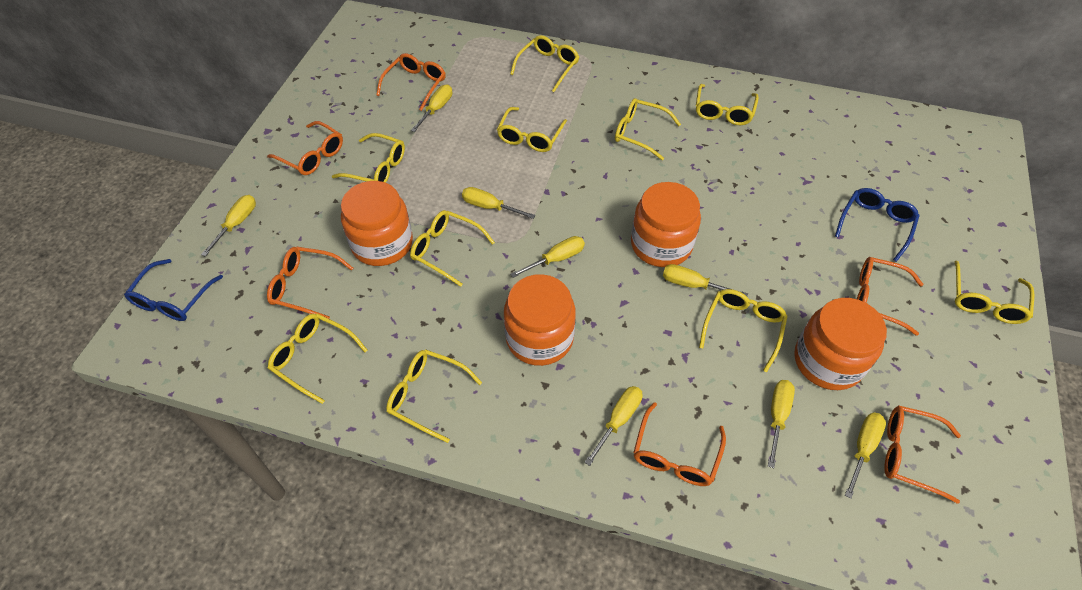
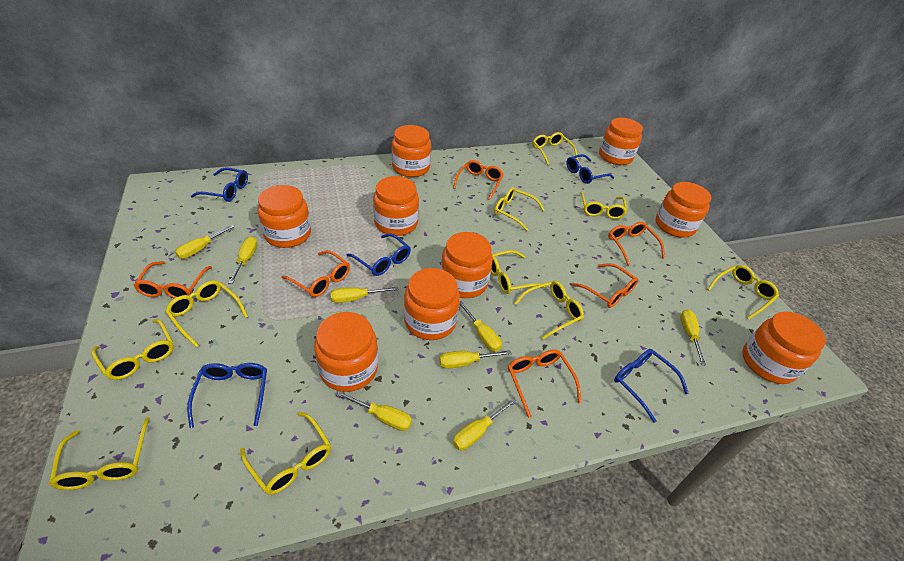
blue glasses: [124,259,223,321] [835,188,919,262] = 2 -> [187,363,267,428] [191,167,248,202] [347,233,411,276] [566,154,614,184] [614,349,689,423] = 5
orange jar: [341,181,413,266] [504,274,576,366] [631,182,701,267] [794,298,887,390] = 4 -> [257,185,311,248] [314,312,378,392] [373,176,419,236] [392,125,431,177] [404,268,460,340] [441,232,493,298] [599,118,643,165] [656,182,711,238] [742,311,826,384] = 9

